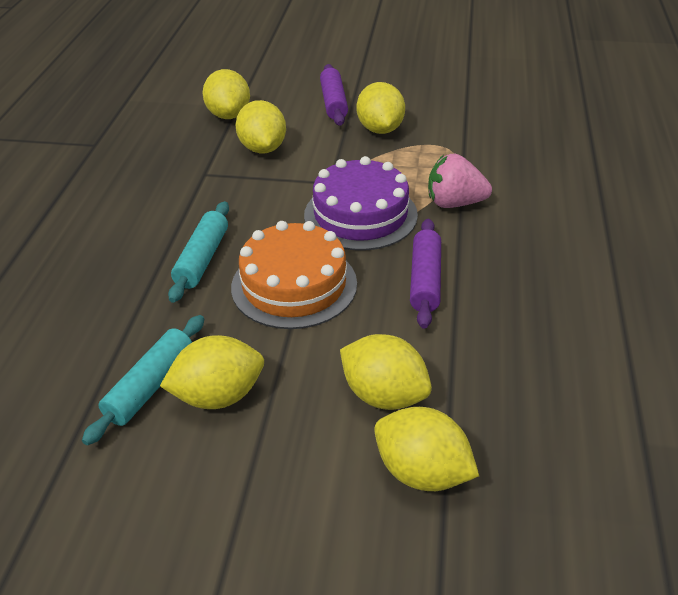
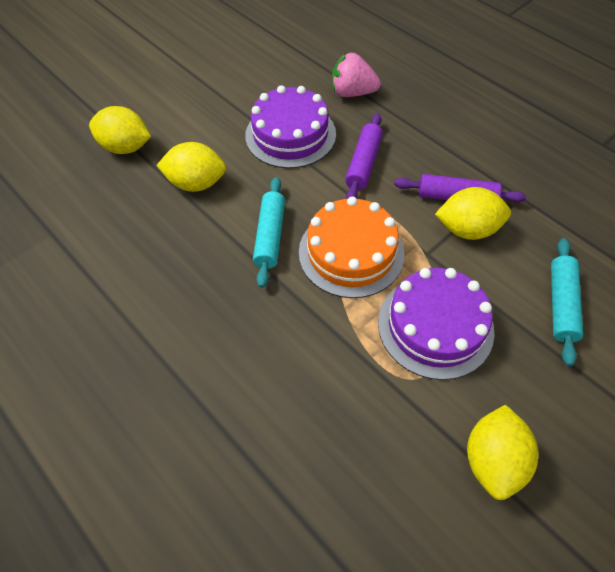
purple cake: [304,156,418,251] = 1 -> [245,85,336,168] [378,268,494,380] = 2
yellow lemon: [160,335,264,409] [202,69,250,119] [236,100,286,154] [340,334,432,410] [357,82,405,134] [374,407,479,491] = 6 -> [89,106,151,154] [156,142,226,192] [435,187,511,240] [467,405,539,500] = 4

